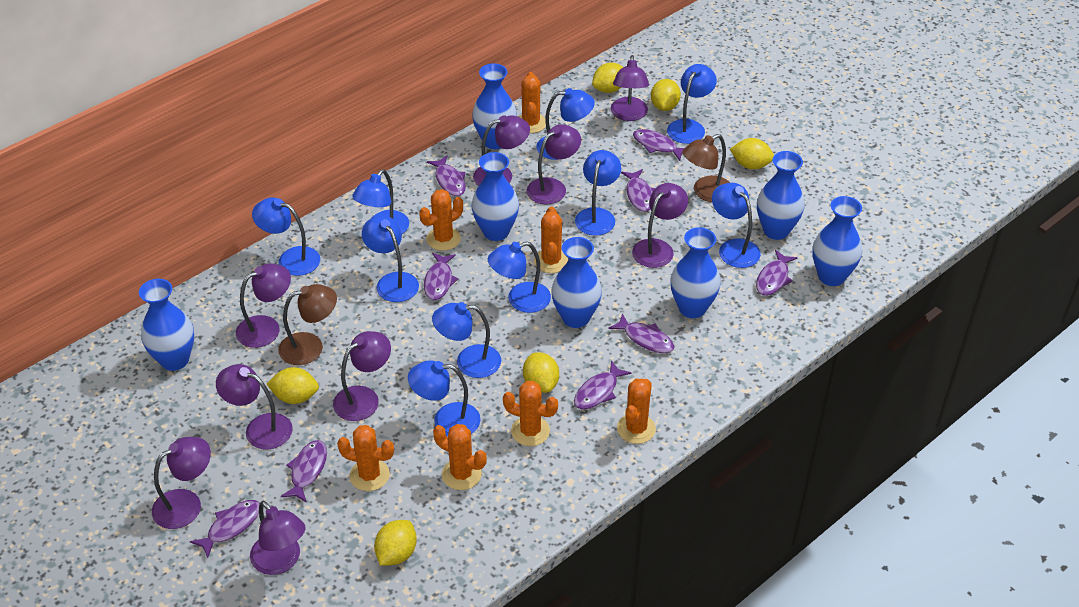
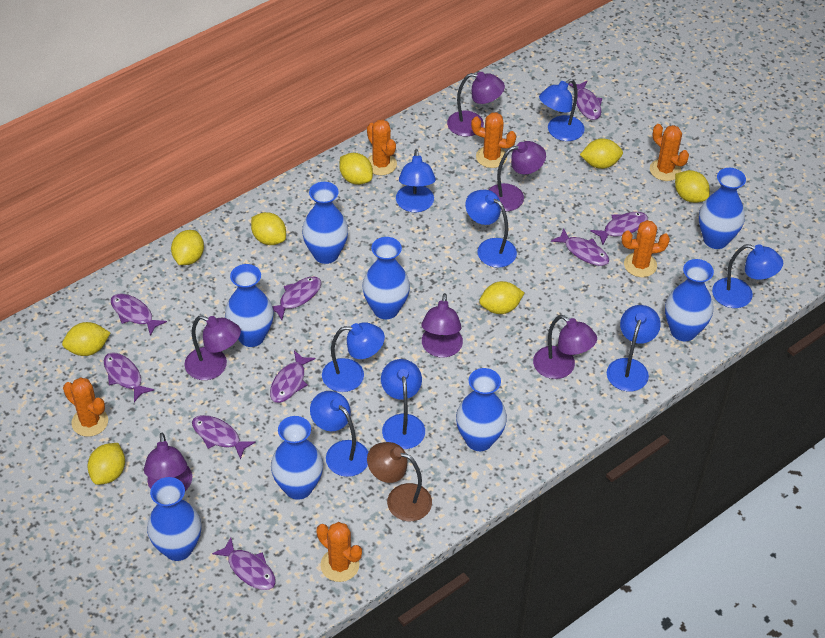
blue lamp: [252,197,320,276] [352,169,409,234] [362,215,419,302] [408,360,481,437] [432,302,501,378] [488,242,551,313] [536,88,595,160] [575,150,621,236] [667,64,717,144] [712,183,761,268] = 10 -> [310,391,368,477] [322,322,385,392] [381,359,425,449] [396,149,436,212] [465,190,517,268] [539,79,585,141] [607,305,661,392] [712,244,783,308] = 8
blue vase: [139,279,194,371] [472,63,517,149] [472,152,519,241] [551,237,602,328] [670,227,721,318] [757,151,805,240] [812,196,862,286] = 7 -> [147,477,201,561] [225,264,274,347] [271,416,323,500] [302,182,348,264] [362,237,410,319] [456,368,507,451] [665,259,714,341] [699,168,746,249] = 8
brown lamp: [278,284,337,365] [682,134,730,202] = 2 -> [367,442,432,521] = 1
orange cactus: [337,425,394,491] [419,189,463,251] [433,424,487,490] [503,381,558,446] [519,72,546,133] [534,207,569,273] [617,378,656,444] = 7 -> [63,377,108,437] [316,522,362,582] [367,119,397,175] [471,112,516,168] [622,220,670,277] [650,124,689,181] = 6
purple lamp: [152,437,211,529] [216,364,293,449] [236,263,291,348] [250,501,306,575] [333,331,391,421] [473,115,530,186] [527,124,581,204] [611,55,649,121] [632,183,688,268] = 9 -> [144,432,192,491] [185,315,241,380] [421,293,463,357] [447,72,505,137] [489,141,546,211] [533,315,597,379] = 6
yellow lemon: [267,367,319,404] [374,520,417,566] [523,352,559,393] [592,63,623,93] [651,79,681,111] [730,138,774,169] = 6 -> [62,322,111,356] [88,443,125,485] [171,230,204,265] [251,212,286,245] [339,153,373,185] [479,281,524,314] [580,138,623,169] [675,170,710,203] = 8

